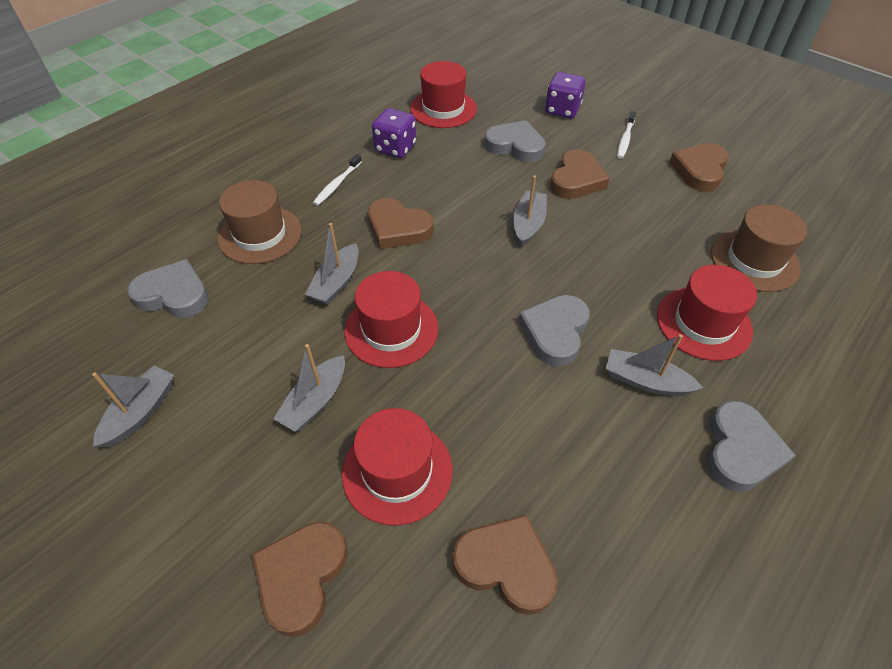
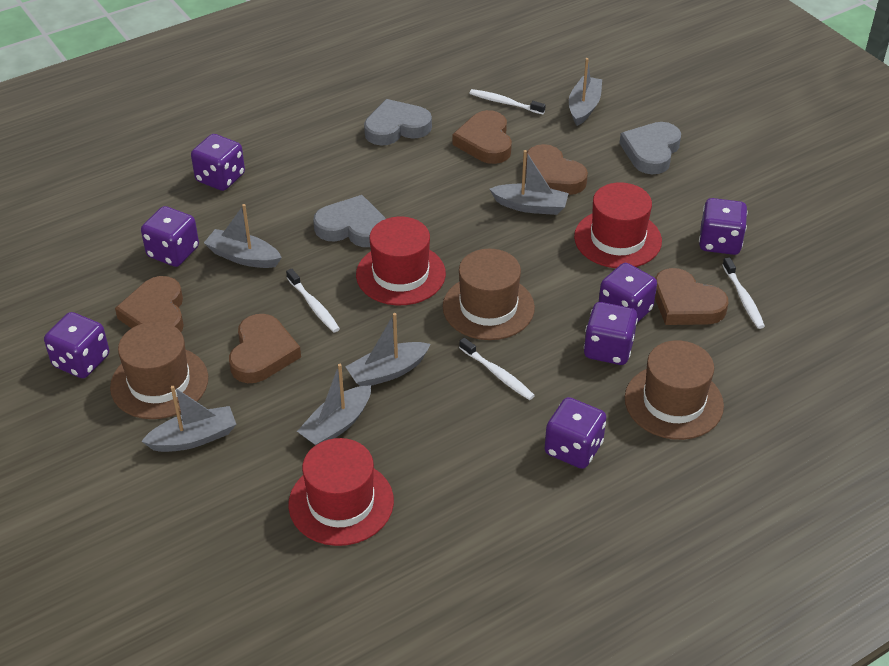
brown hat: [218,180,301,264] [711,205,807,292] = 2 -> [110,322,208,419] [443,249,535,340] [625,340,724,440] = 3
grey boat: [92,366,174,447] [273,344,345,432] [305,223,359,305] [513,175,547,246] [606,334,703,396] = 5 -> [141,386,236,452] [204,204,282,268] [297,364,371,445] [345,313,430,386] [490,150,569,215] [569,58,602,126] = 6
grey heart: [127,259,209,318] [484,120,546,162] [518,295,590,367] [707,401,796,492] = 4 -> [313,195,385,247] [364,99,432,146] [619,122,681,174] = 3
purple dice: [372,108,416,158] [545,72,586,119] = 2 -> [44,312,109,378] [141,206,199,267] [191,134,245,191] [545,397,606,469] [584,302,638,365] [599,263,657,323] [699,198,748,255] = 7
red hat: [342,408,453,525] [345,271,438,368] [410,61,477,128] [657,265,757,361] = 4 -> [288,438,394,546] [356,217,446,305] [574,182,662,268] = 3
white toothbrush: [313,154,362,206] [617,111,636,159] = 2 -> [286,269,340,333] [459,338,535,400] [469,89,546,114] [723,257,765,329] = 4

